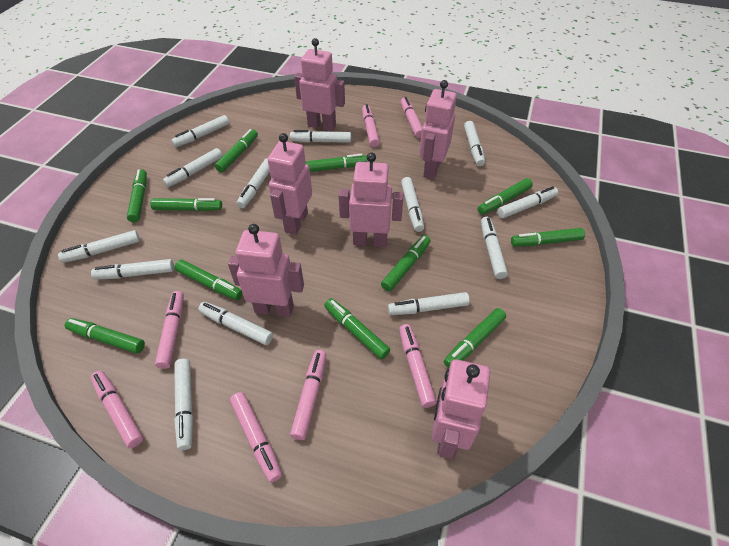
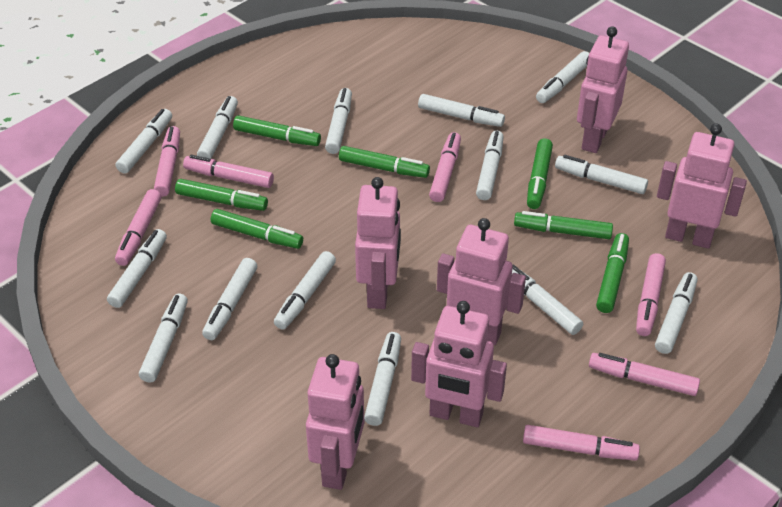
green marker: [65,318,145,354] [127,169,147,222] [150,198,222,211] [175,259,243,300] [215,129,258,173] [306,154,367,172] [324,298,390,359] [381,235,430,292] [444,308,506,368] [478,178,533,215] [511,228,585,247] = 11 -> [175,179,268,211] [211,209,303,249] [233,115,321,146] [339,146,430,178] [514,211,613,239] [527,138,553,209] [596,233,629,313] = 7
white marker: [58,230,140,263] [91,259,174,280] [163,148,223,187] [171,115,229,147] [174,359,193,450] [198,302,273,345] [237,158,270,208] [290,130,351,143] [388,292,470,315] [401,177,424,232] [464,121,485,166] [481,217,508,279] [497,186,558,218] = 13 -> [107,229,167,308] [116,109,172,174] [139,294,188,383] [197,96,238,159] [202,258,257,340] [274,251,336,330] [325,88,352,154] [364,332,401,426] [418,94,505,127] [476,130,504,200] [512,265,583,335] [536,51,589,103] [555,155,648,194] [655,272,697,354] = 14

